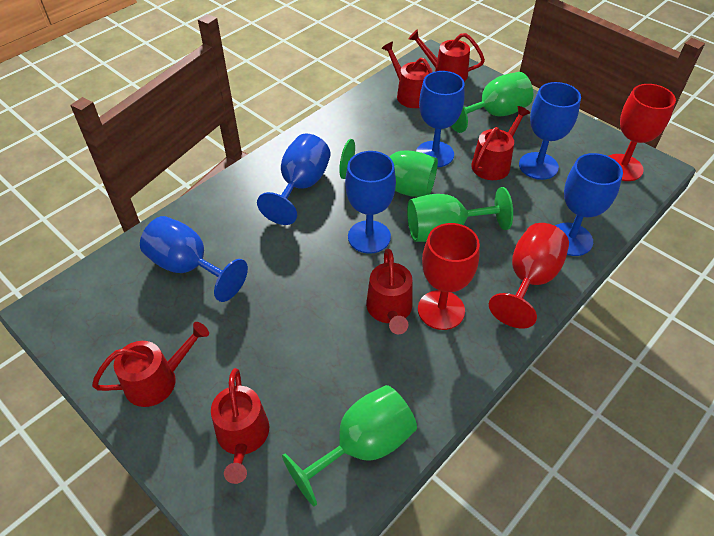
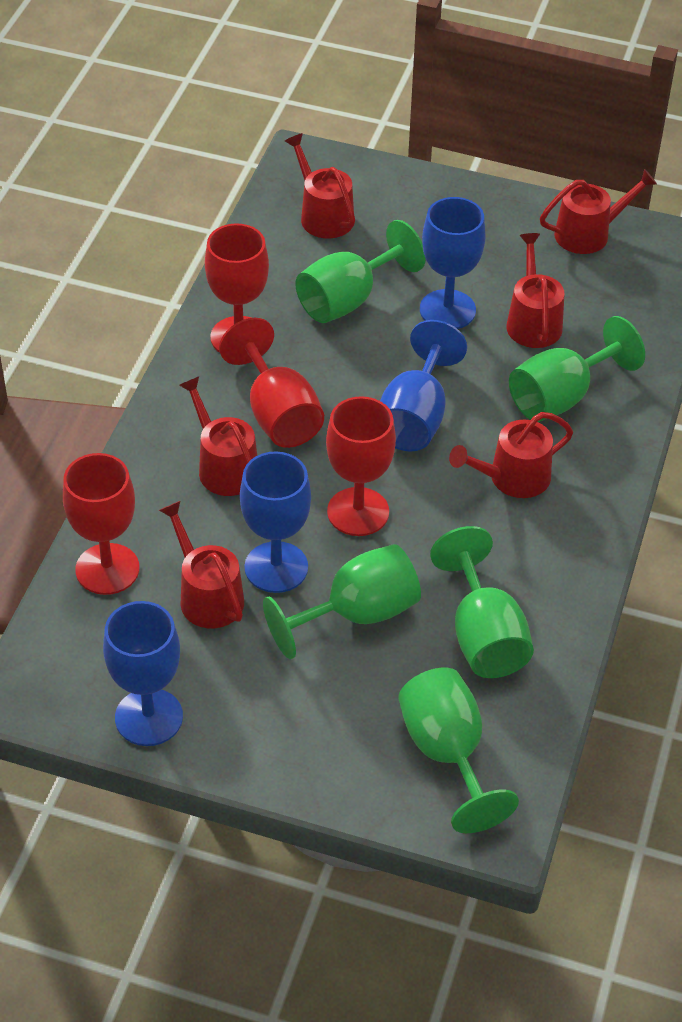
blue goblet: [140,216,248,302] [257,134,331,225] [345,151,396,254] [416,71,465,167] [519,82,581,180] [555,153,623,256] = 6 -> [103,601,183,746] [240,451,311,593] [380,320,467,452] [420,197,486,329] = 4
green goblet: [282,385,417,507] [339,139,438,197] [407,187,513,242] [451,72,533,133] = 4 -> [263,544,421,659] [295,220,426,323] [398,668,519,833] [430,526,534,678] [509,316,645,422] = 5
red goblet: [418,223,480,330] [489,223,569,329] [609,84,676,181] = 3 -> [63,453,139,595] [205,223,269,353] [219,318,324,448] [326,396,396,536] = 4

